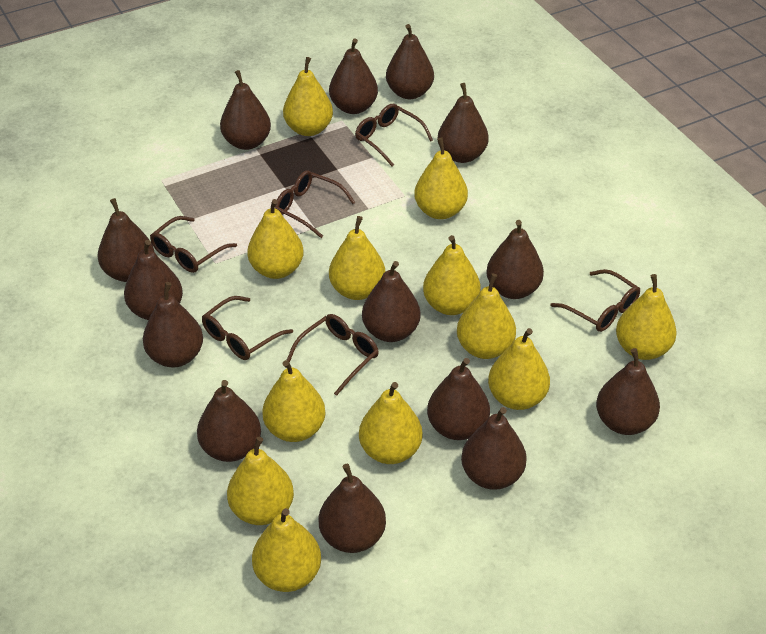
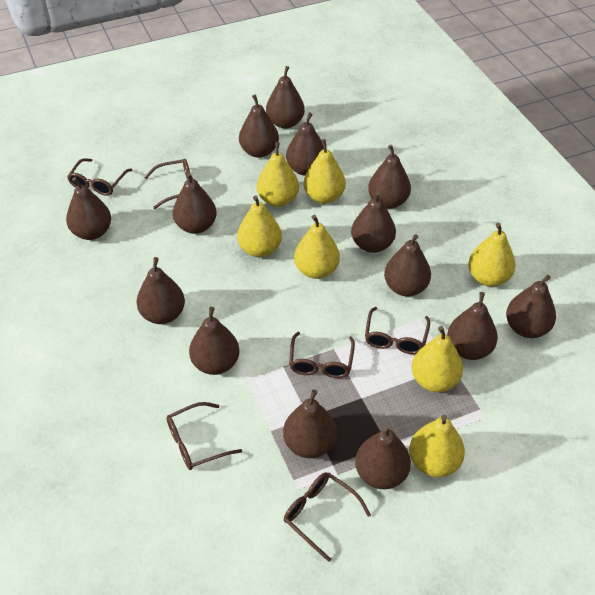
yellow pear: [227,437,294,525] [247,199,304,279] [252,508,321,592] [262,360,325,442] [283,57,333,136] [329,216,385,300] [359,382,423,464] [414,137,468,219] [423,235,481,315] [457,273,516,359] [488,328,550,410] [616,274,677,360] = 12 -> [237,195,282,257] [257,142,299,207] [294,215,340,279] [303,139,346,204] [409,415,465,477] [412,326,463,392] [468,223,515,286] = 7

